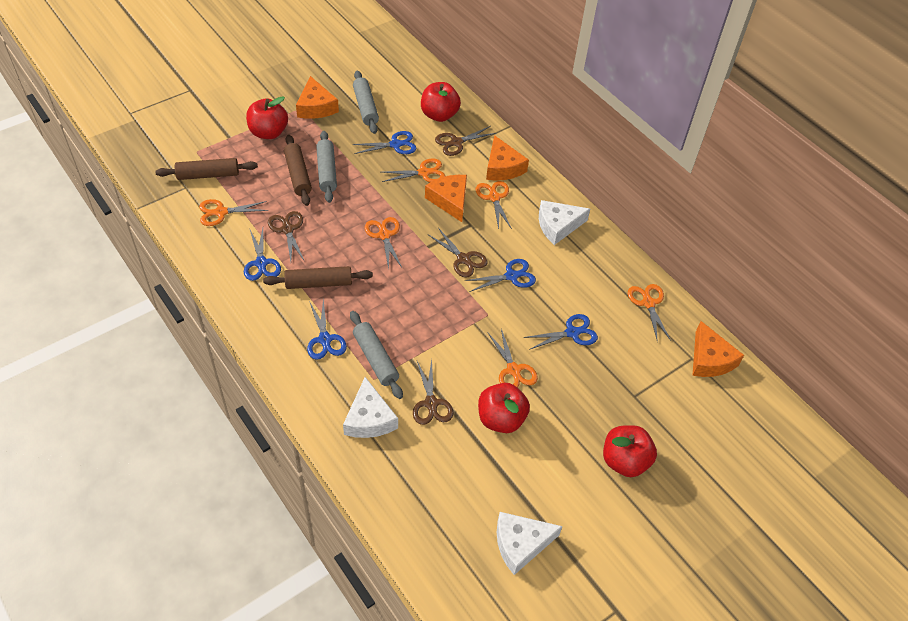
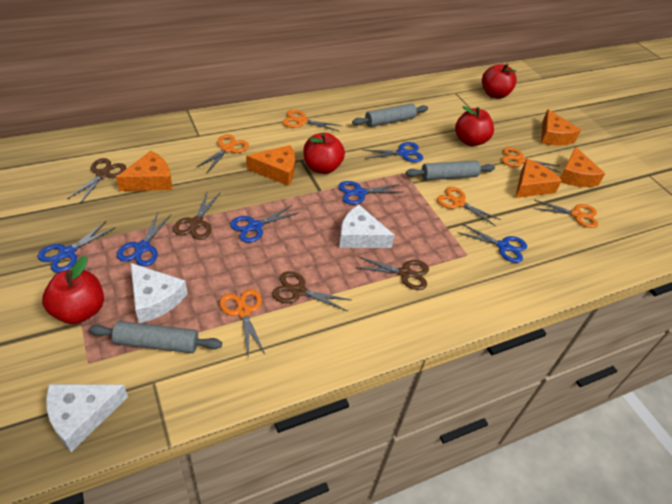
blue scissors: [244,228,281,281] [307,298,347,360] [352,131,416,154] [465,259,536,292] [524,314,598,350] = 5 -> [37,221,116,273] [117,212,171,266] [230,205,300,243] [338,181,401,205] [364,142,423,162] [457,224,527,263] = 6
brown rolling pin: [155,158,258,180] [263,266,373,289] [284,135,312,206] = 3 -> none = 0
orange cheese: [296,76,339,119] [425,175,467,222] [486,135,529,181] [692,321,744,377] = 4 -> [116,151,172,191] [246,145,295,186] [515,159,562,198] [541,109,581,146] [560,147,605,187] = 5

